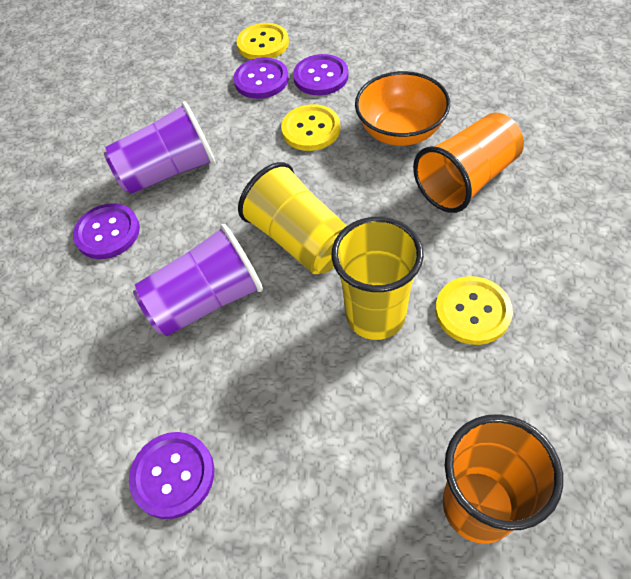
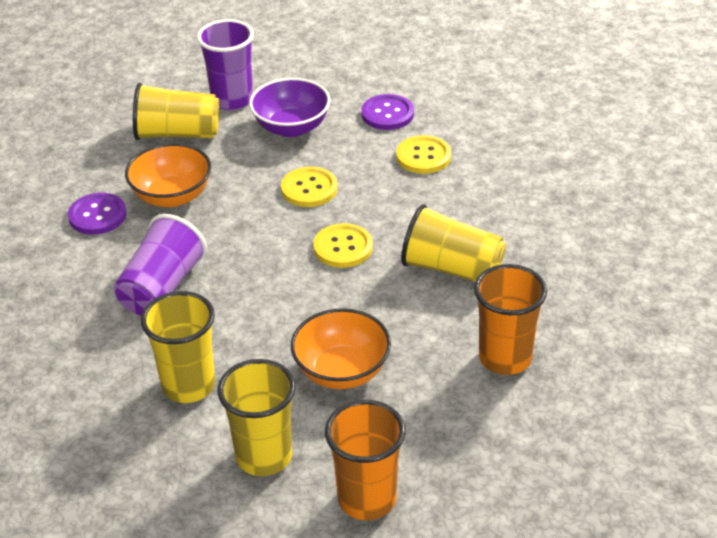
orange bowl: [355,71,450,146] = 1 -> [125,143,211,207] [291,308,391,389] = 2
purple bowl: none = 0 -> [249,78,330,137] = 1
purple button: [73,203,140,259] [129,432,214,519] [234,58,289,99] [293,54,348,95] = 4 -> [68,193,126,235] [361,94,414,130] = 2
yellow cup: [238,162,347,274] [331,217,424,340] = 2 -> [133,83,219,140] [141,291,215,403] [218,359,296,476] [401,204,506,282] = 4

